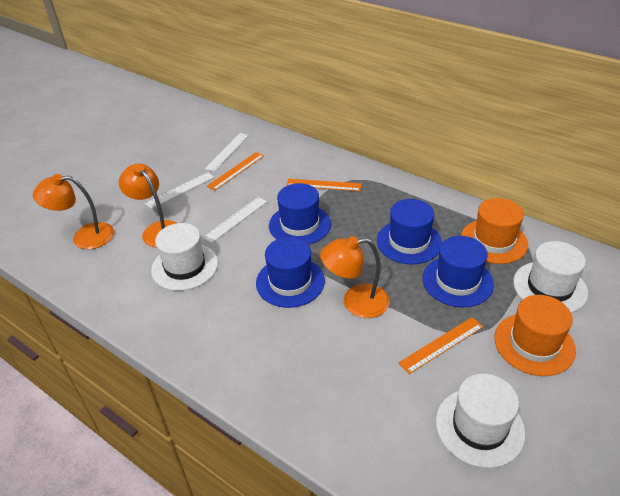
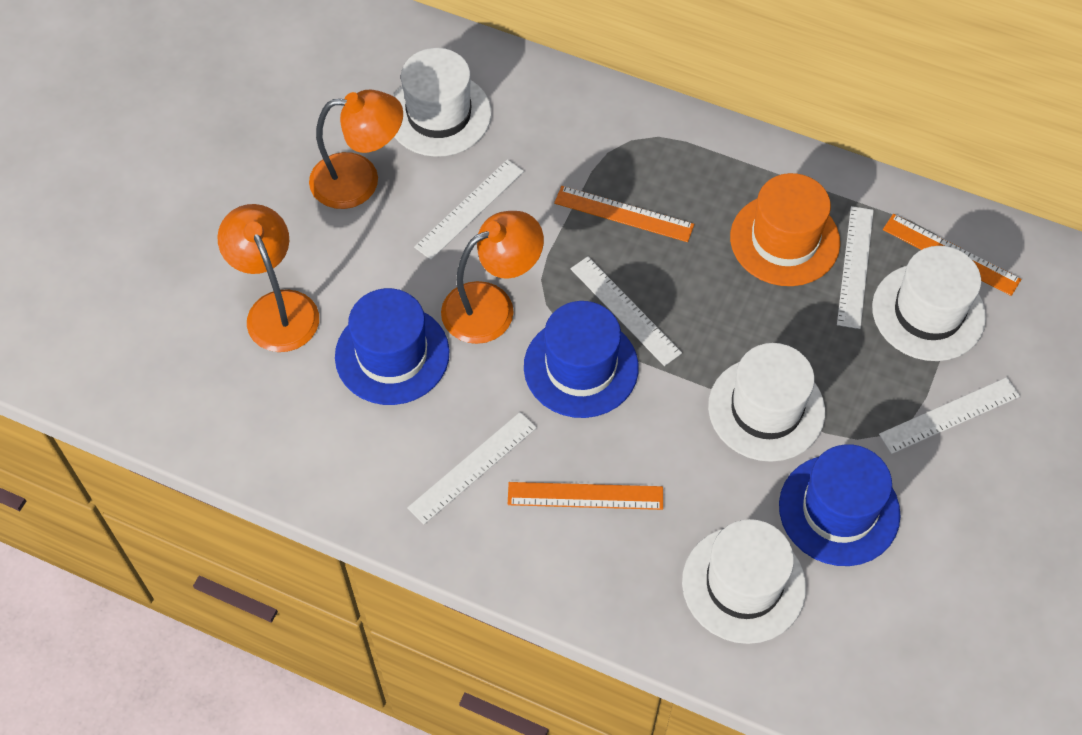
blue hat: [256,237,325,308] [269,183,331,245] [377,199,442,264] [422,236,494,307] = 4 -> [335,288,450,405] [524,301,639,418] [779,444,901,566] = 3
orange hat: [461,198,528,264] [494,295,576,376] = 2 -> [730,173,840,286] = 1
white hat: [151,223,218,291] [436,374,525,468] [513,241,588,313] = 3 -> [393,48,491,157] [682,519,806,644] [708,343,825,462] [872,246,986,361] = 4
white ruler: [145,172,214,209] [203,197,267,243] [205,133,249,172] = 3 -> [407,412,537,524] [414,159,524,260] [570,257,682,366] [837,206,874,329] [879,377,1020,454] = 5

